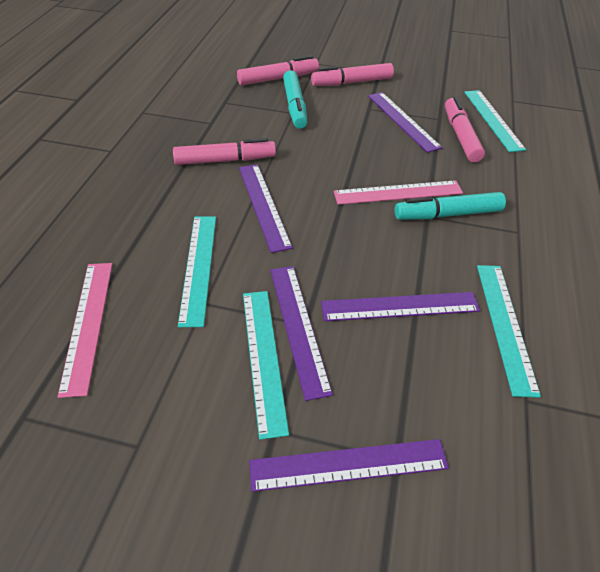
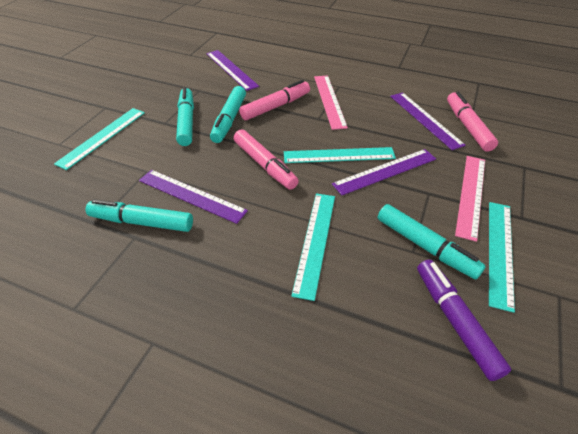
pink marker: [173,138,276,165] [237,56,319,85] [311,63,394,86] [445,97,485,163] = 4 -> [234,129,299,190] [239,80,310,120] [447,92,498,152] = 3
purple marker: none = 0 -> [417,260,511,381] = 1
purple ruler: [239,164,293,253] [249,439,449,492] [270,266,333,401] [321,292,480,321] [368,92,443,153] = 5 -> [139,170,248,224] [206,50,259,91] [332,149,436,196] [390,92,466,150] = 4
turquoise marker: [283,70,307,129] [395,192,506,220] = 2 -> [86,199,193,232] [176,87,194,146] [210,86,246,143] [378,204,486,279] = 4

